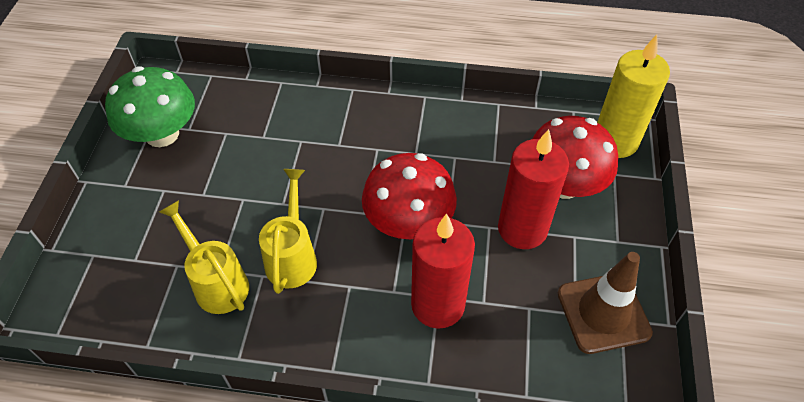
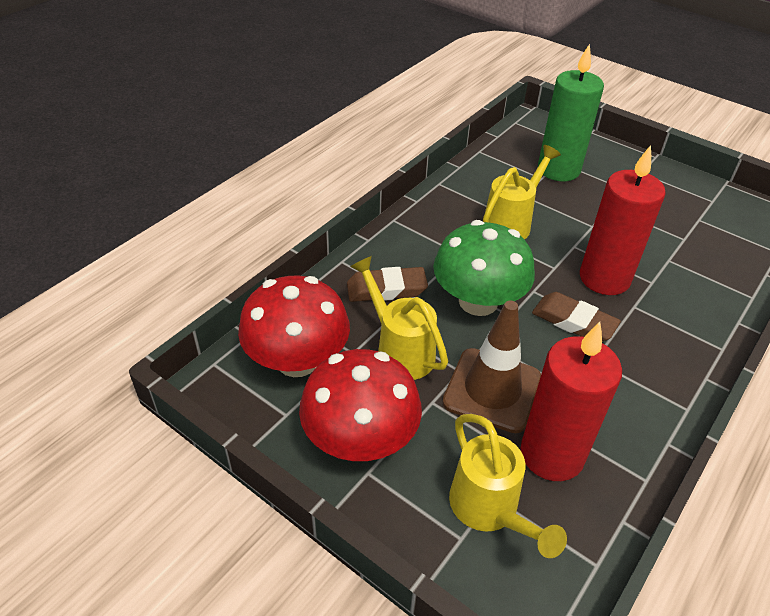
brown eraser: none = 0 -> [347,267,428,302] [532,292,621,342] = 2
green candle: none = 0 -> [538,44,604,181] = 1
yellow candle: [597,35,670,158] = 1 -> none = 0
yellow watering can: [159,200,249,314] [259,169,317,294] = 2 -> [350,256,448,380] [449,414,567,558] [483,145,561,240] = 3

